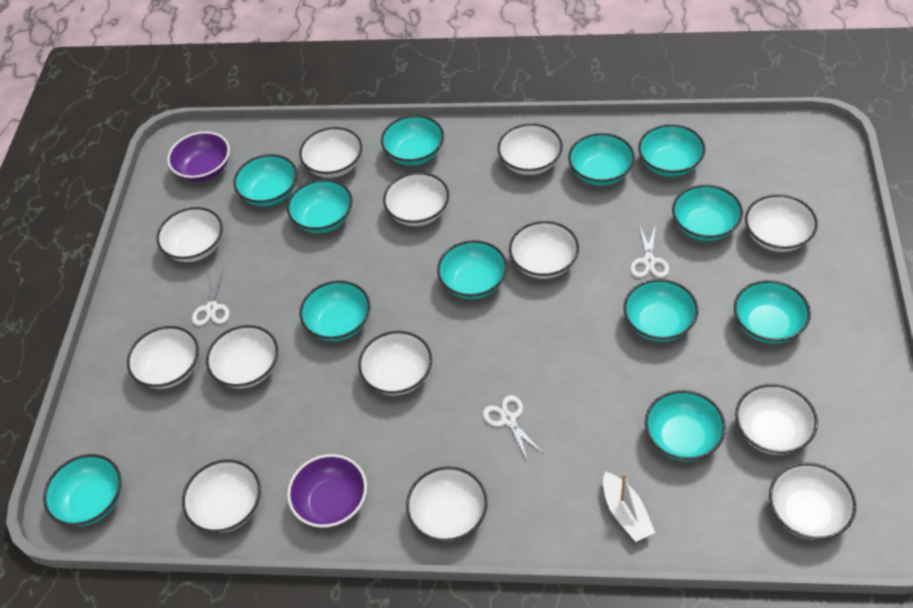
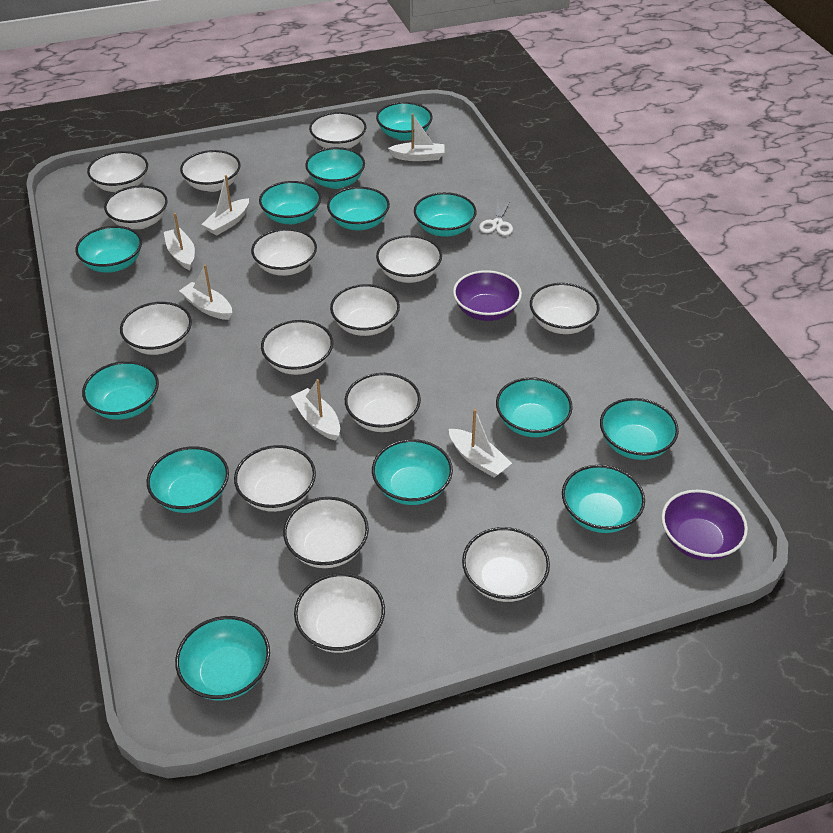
turquoise bowl: [43,454,122,526] [233,154,298,206] [287,179,353,233] [300,281,370,341] [381,115,444,165] [437,240,507,299] [568,133,635,186] [623,279,698,342] [638,124,705,177] [645,390,726,461] [672,184,743,241] [734,280,811,343] = 12 -> [75,226,142,273] [82,361,159,420] [146,446,229,513] [175,616,270,701] [259,181,321,224] [305,147,365,189] [327,187,390,231] [372,439,453,505] [376,102,433,141] [414,192,477,237] [496,377,573,437] [562,465,645,533] [600,398,679,460] = 13
white boat: [603,472,655,542] = 1 -> [164,213,195,270] [179,264,232,320] [201,175,249,235] [291,379,340,441] [388,113,445,161] [449,409,512,478] = 6
white bowl: [127,326,199,389] [157,207,223,262] [182,459,261,533] [206,325,278,388] [299,127,362,178] [358,331,432,395] [383,172,449,226] [406,466,488,542] [498,123,563,175] [509,221,579,279] [735,384,818,455] [745,194,818,252] [769,462,856,540] = 13 -> [87,151,148,192] [104,185,168,229] [120,302,192,355] [180,150,241,192] [234,445,316,512] [251,229,317,276] [261,320,333,375] [283,497,369,568] [294,573,385,653] [309,112,366,149] [330,284,400,336] [345,373,421,432] [376,235,442,283] [462,527,550,602] [530,283,599,334] = 15
white scissors: [192,271,230,326] [483,395,544,461] [630,225,669,278] = 3 -> [479,199,513,236] = 1

